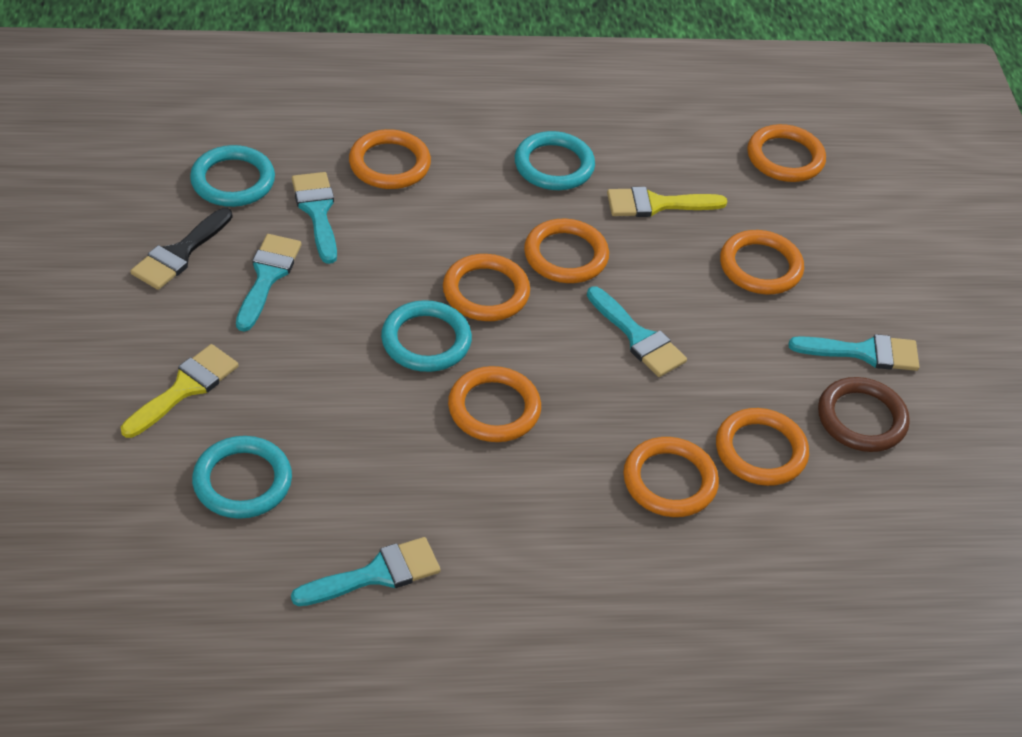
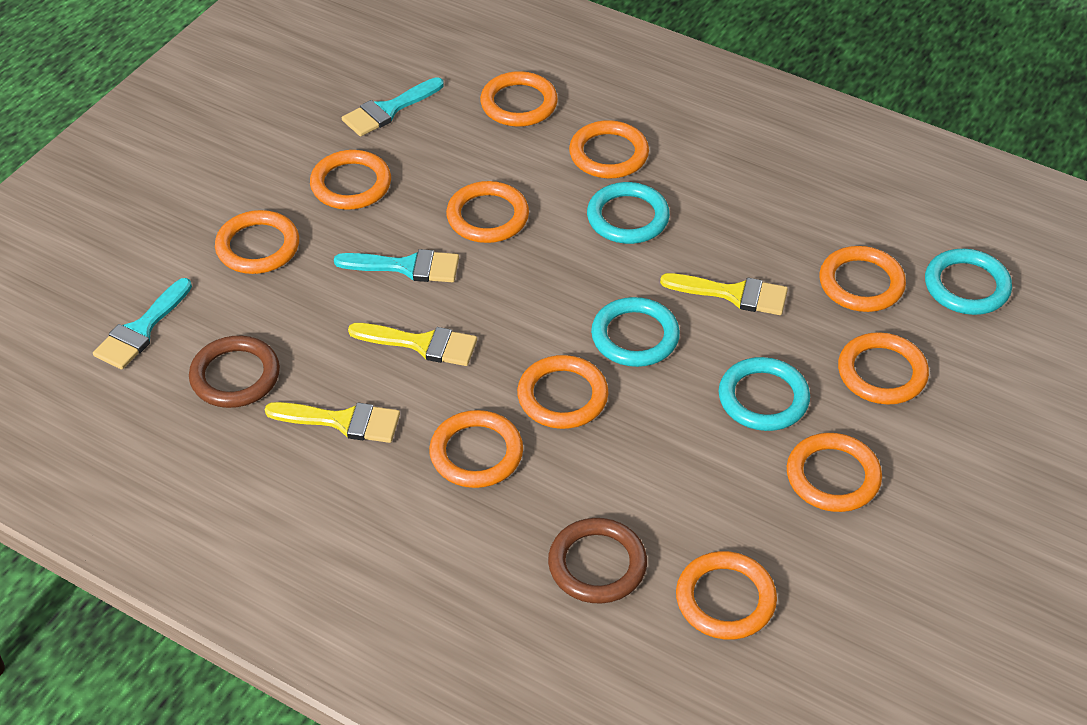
black brush: [130,208,233,290] = 1 -> none = 0
brown ring: [818,377,910,452] = 1 -> [189,336,280,408] [548,518,647,603] = 2
orange ring: [349,129,431,189] [443,254,530,321] [448,366,541,442] [524,219,609,283] [623,437,719,517] [716,408,809,486] [720,230,804,294] [747,124,826,182] = 8 -> [215,210,299,274] [310,150,391,210] [429,410,523,488] [446,181,529,243] [480,71,558,127] [517,355,609,429] [569,120,649,178] [676,551,777,640] [787,433,882,512] [819,246,906,312] [838,332,929,405] = 11
turquoise brush: [236,234,301,332] [291,537,441,606] [292,172,337,264] [587,286,687,377] [788,334,919,371] = 5 -> [93,278,192,369] [334,249,459,282] [342,77,444,136] = 3
yellow brush: [121,344,239,438] [607,187,727,217] = 2 -> [265,402,400,443] [348,323,477,366] [660,273,788,315] = 3

